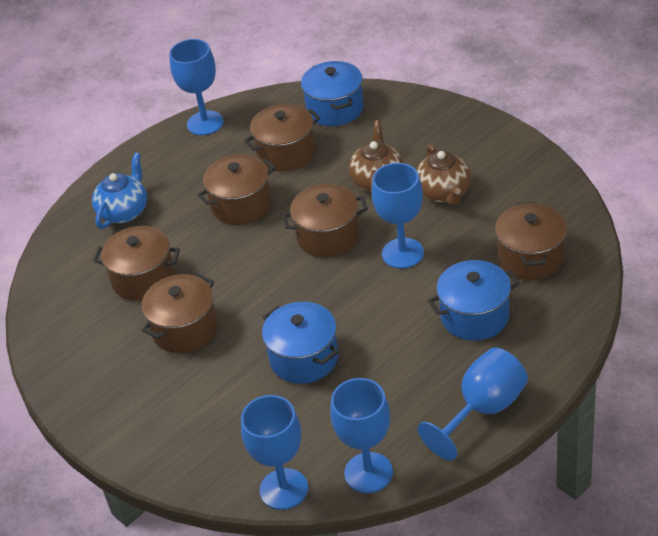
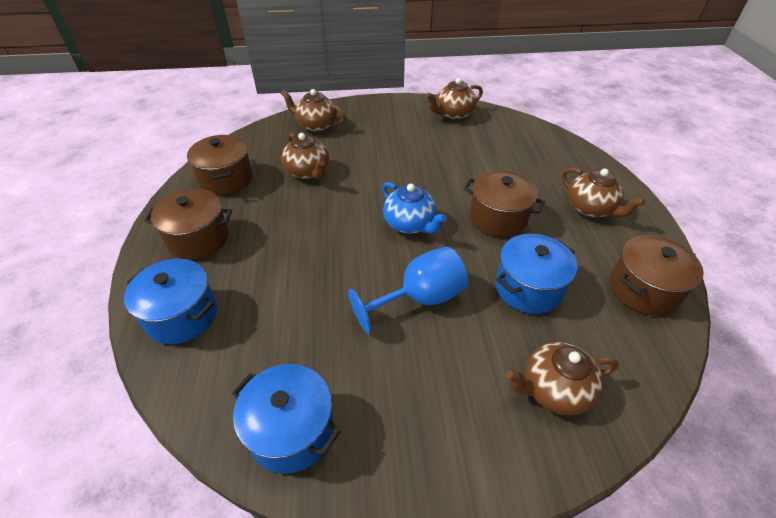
blue goblet: [169,39,224,135] [241,395,308,510] [330,378,393,493] [372,163,424,269] [418,348,528,461] = 5 -> [348,247,468,333] = 1
brown pot: [93,226,180,301] [142,274,218,353] [197,154,275,225] [244,104,320,171] [282,184,368,258] [495,202,567,280] = 6 -> [144,189,232,260] [187,135,253,195] [463,170,545,237] [610,235,704,316] = 4
brown teapot: [349,120,404,197] [416,144,471,206] = 2 -> [281,89,346,132] [281,133,329,179] [426,78,483,120] [506,342,619,415] [562,168,645,218] = 5

